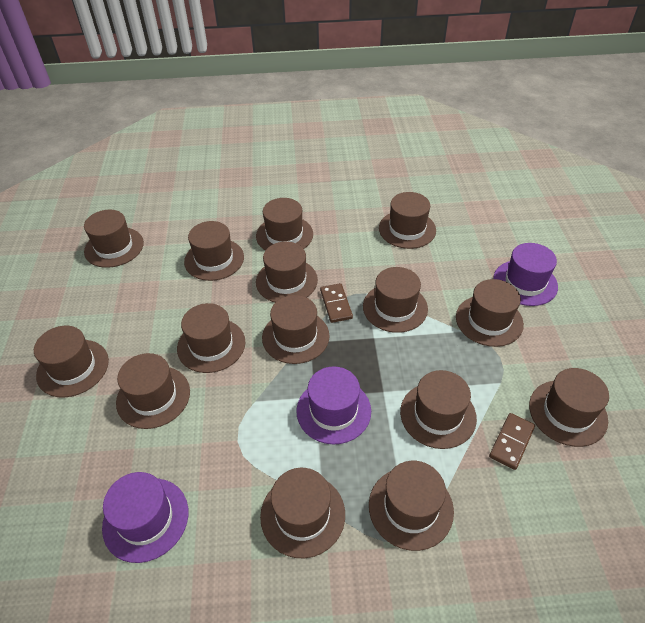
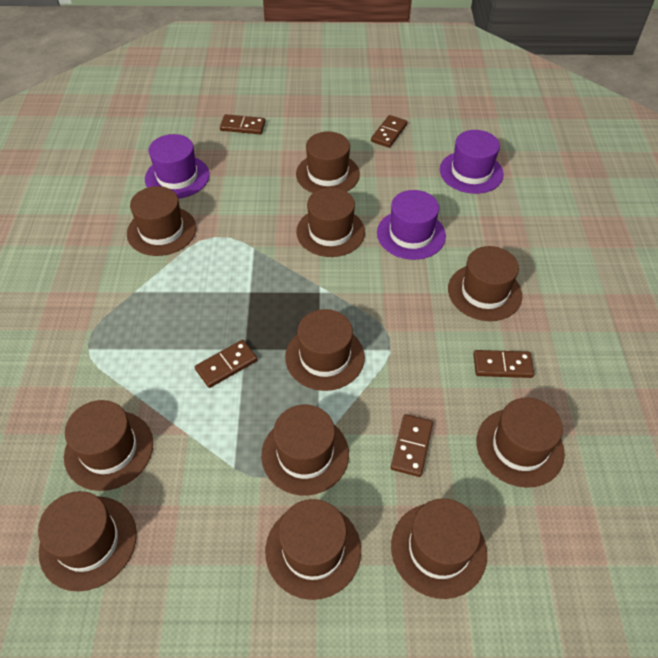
brown domino: [320,283,353,323] [489,413,535,470] = 2 -> [195,340,258,388] [220,114,266,134] [371,115,407,148] [391,414,433,477] [473,350,534,378] = 5
brown hat: [34,326,109,397] [84,210,144,268] [116,353,190,429] [177,303,245,373] [184,221,244,281] [256,198,313,250] [256,241,318,302] [260,468,345,558] [262,295,330,364] [363,267,428,333] [369,461,454,551] [379,192,436,249] [400,370,477,449] [456,279,524,347] [529,368,609,447] = 15 -> [38,491,137,591] [64,400,153,491] [127,186,196,256] [261,405,349,495] [265,499,361,600] [285,309,365,391] [296,132,360,193] [296,187,365,257] [391,498,487,599] [448,246,522,321] [477,397,565,488] = 11

